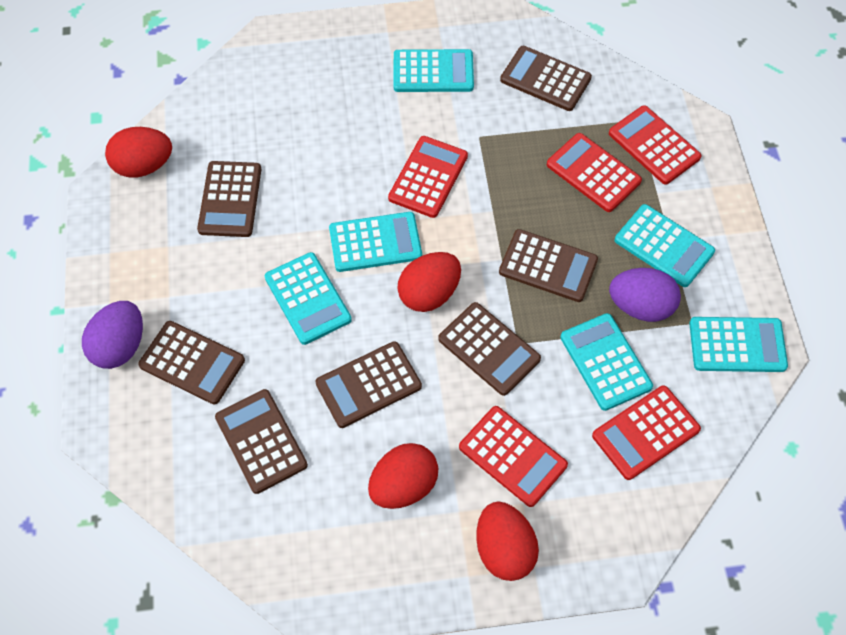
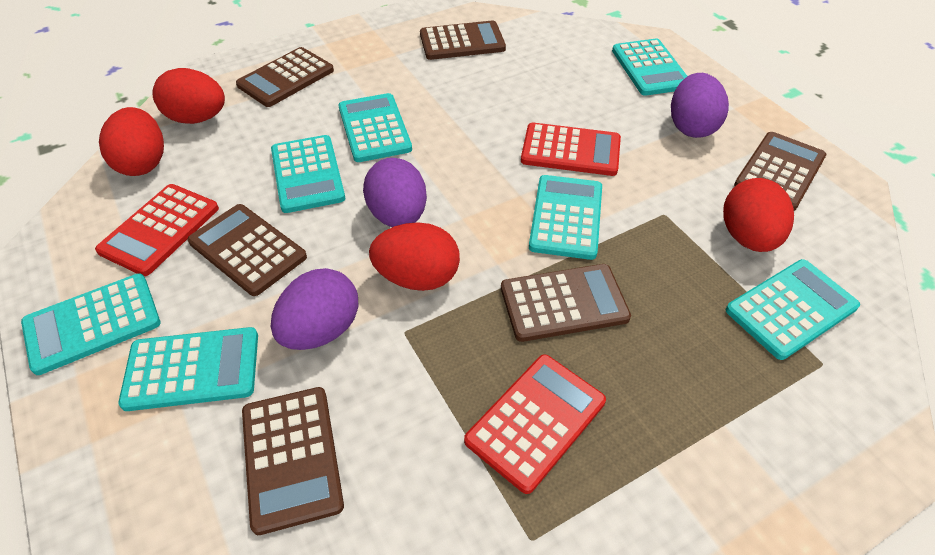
brown calculator: [138,321,245,404] [197,161,261,237] [215,389,308,494] [316,341,422,428] [438,302,541,396] [499,229,598,302] [500,46,592,111] = 7 -> [187,204,307,296] [236,47,334,107] [242,387,344,535] [420,20,506,60] [501,264,631,342] [734,132,826,211] = 6
purple egg: [82,301,143,369] [609,268,681,322] = 2 -> [271,268,359,350] [363,158,427,227] [671,73,729,138] = 3
red calculator: [388,136,468,218] [459,406,568,507] [547,133,642,212] [592,385,701,480] [609,105,702,185] = 5 -> [95,184,219,276] [464,354,606,494] [521,123,621,176] = 3
turquoise calculator: [265,252,352,345] [329,212,422,272] [393,49,474,92] [560,313,653,411] [615,204,715,287] [689,317,788,372] = 6 -> [21,273,161,375] [118,327,258,411] [271,135,345,213] [338,93,412,162] [529,175,602,260] [612,39,687,96] [726,259,860,360] = 7

